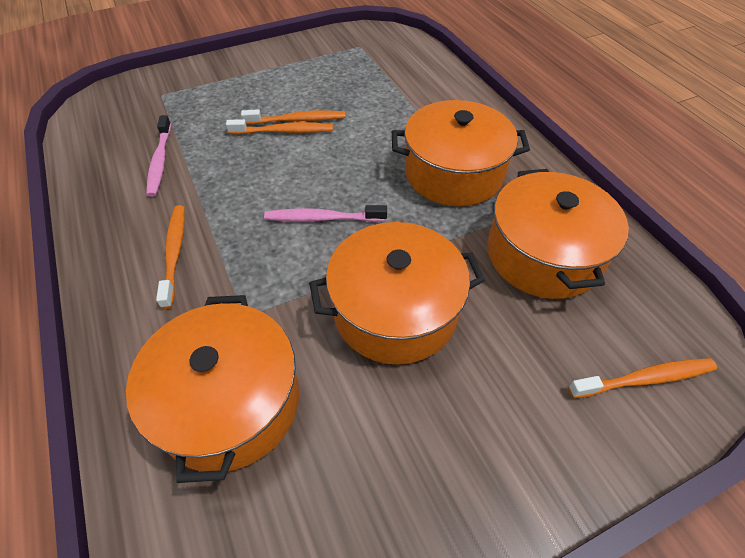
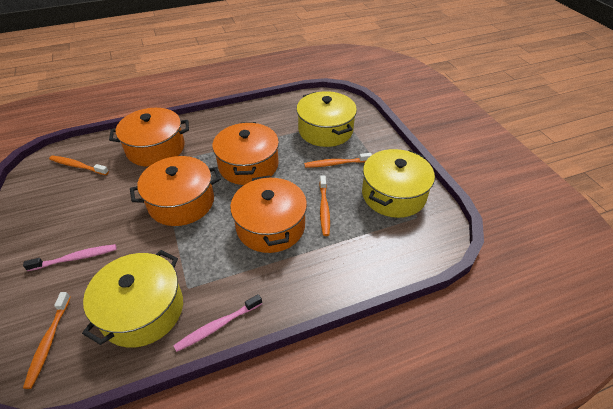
yellow pot: none = 0 -> [82,250,183,347] [296,91,357,147] [362,149,435,218] = 3

